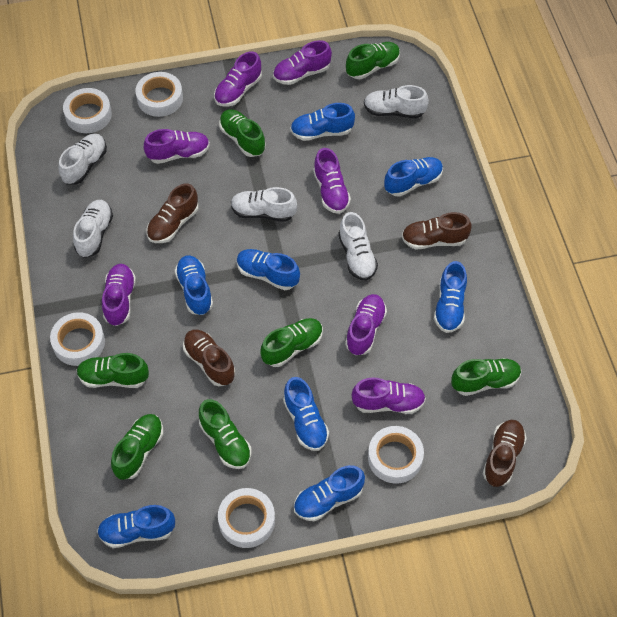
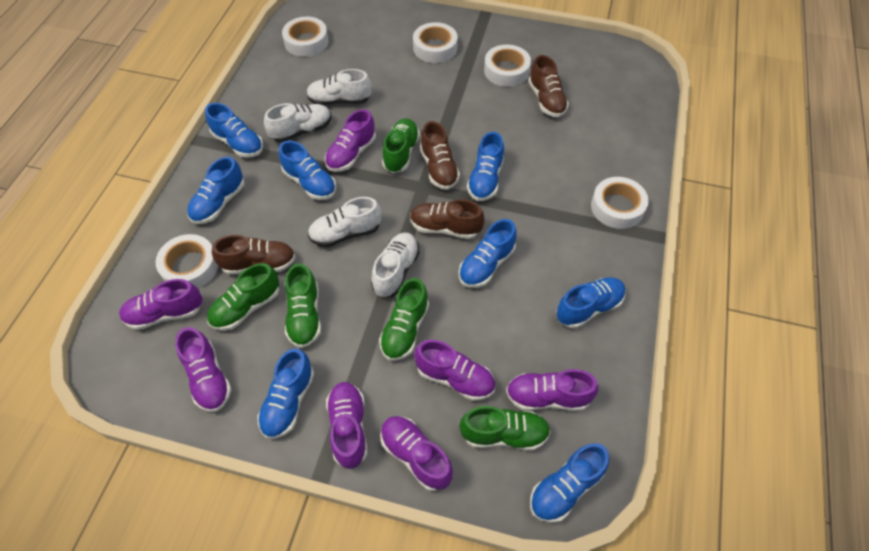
green shoe: [77,353,149,388] [111,414,163,480] [199,399,252,469] [219,109,265,157] [261,318,323,367] [346,42,400,79] [451,358,521,396] = 7 -> [207,263,279,331] [285,263,321,348] [379,278,429,361] [382,118,420,173] [459,406,551,451] = 5
white shoe: [59,134,107,185] [73,200,113,258] [231,187,297,222] [338,212,378,281] [364,85,429,118] = 5 -> [264,103,331,142] [306,69,372,105] [308,197,381,247] [371,232,420,298] = 4

